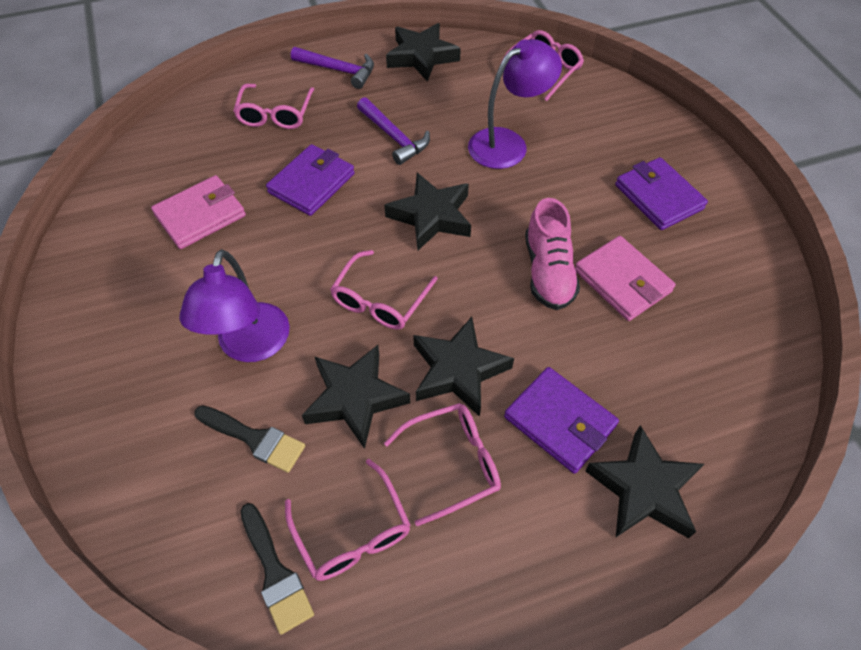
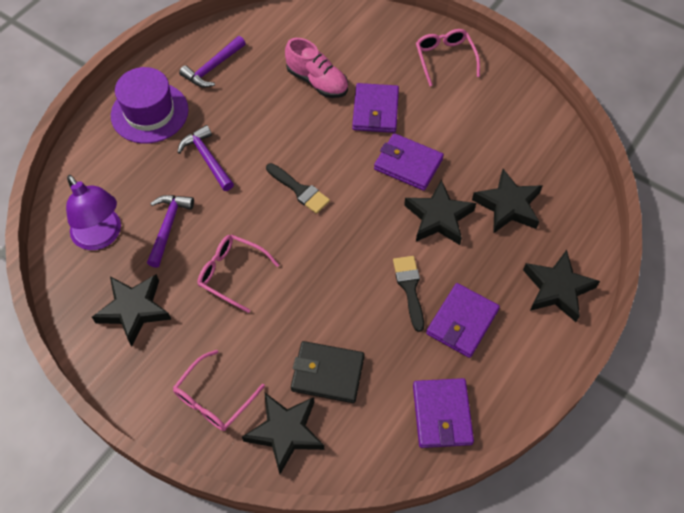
black wallet: none = 0 -> [291,341,365,403] = 1
pink glasses: [233,84,315,129] [285,459,411,581] [330,250,438,330] [384,403,501,526] [502,30,584,101] = 5 -> [173,350,265,431] [197,234,279,313] [416,29,480,86] = 3
pink wallet: [151,175,246,249] [575,236,676,321] = 2 -> none = 0
purple hammer: [291,47,374,89] [357,97,430,165] = 2 -> [147,195,194,268] [177,125,234,191] [179,36,246,87] = 3
purple hat: none = 0 -> [111,67,189,144] = 1
purple lamp: [179,249,290,362] [468,39,562,169] = 2 -> [66,175,121,250] = 1
purple wallet: [266,144,355,216] [504,367,619,474] [615,157,708,230] = 3 -> [352,83,399,133] [374,133,444,191] [413,378,474,448] [426,283,500,358] = 4

